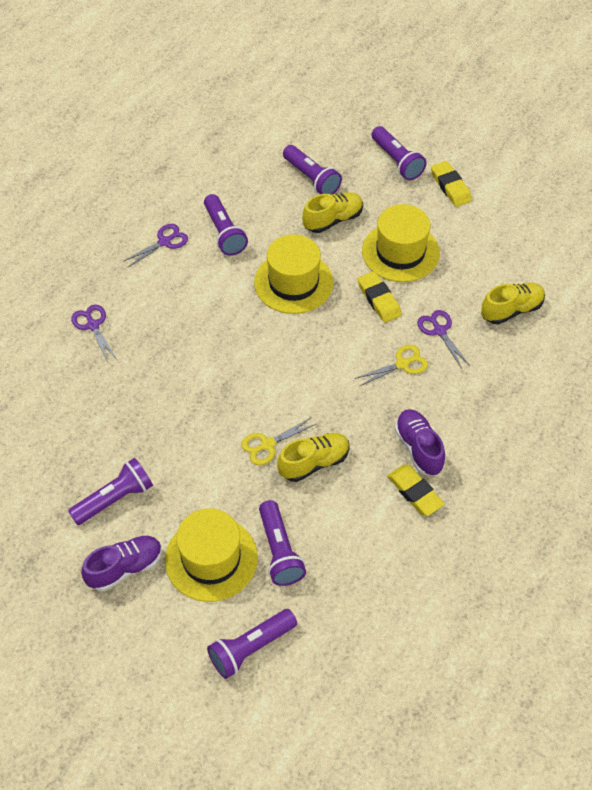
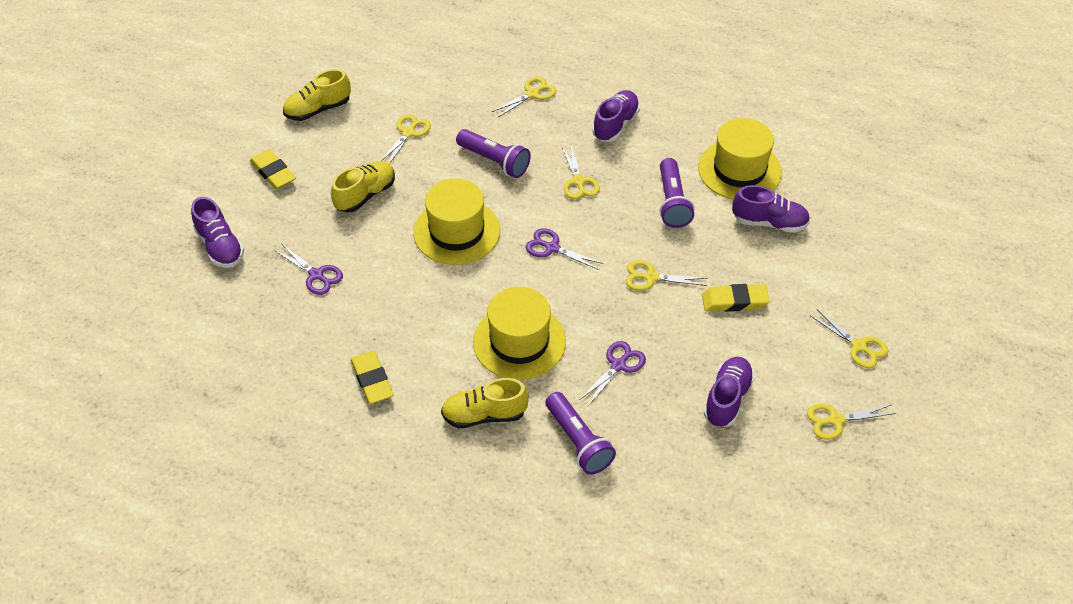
purple flashlight: [68,458,153,525] [204,194,248,256] [207,609,297,679] [259,500,306,586] [283,145,342,194] [371,126,427,180] = 6 -> [456,129,531,178] [546,392,616,475] [659,158,695,228] = 3
purple shoe: [81,536,162,591] [395,409,445,475] = 2 -> [191,197,244,268] [592,90,640,142] [704,357,755,427] [732,185,810,233] = 4
yellow scissors: [241,417,316,465] [355,345,428,386] = 2 -> [381,114,431,164] [492,77,556,118] [561,143,600,199] [626,260,707,291] [807,404,896,440] [811,309,888,368] = 6

